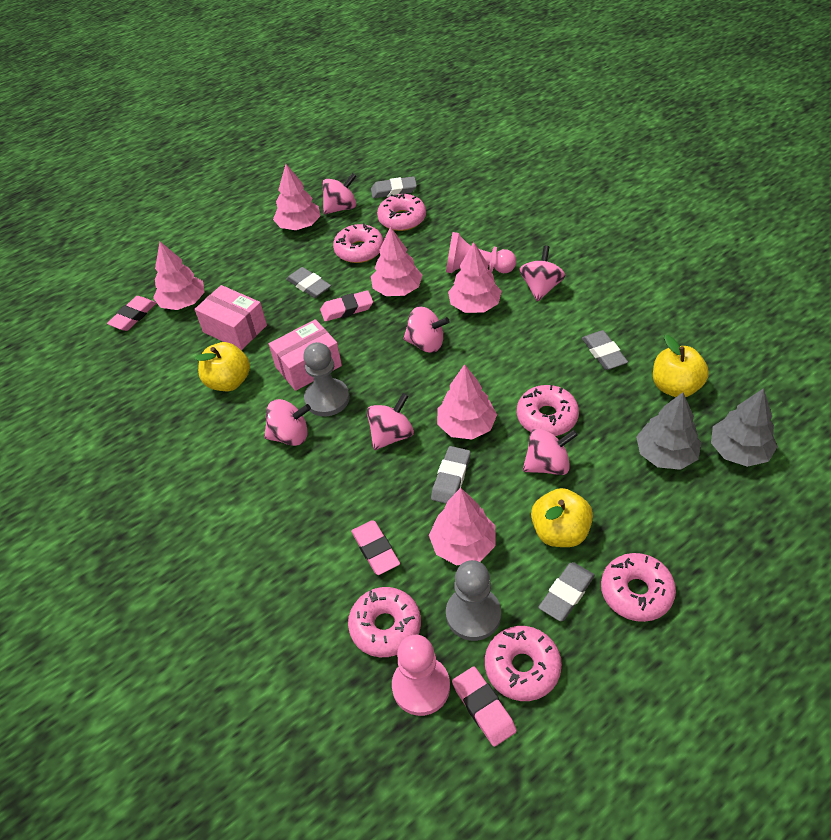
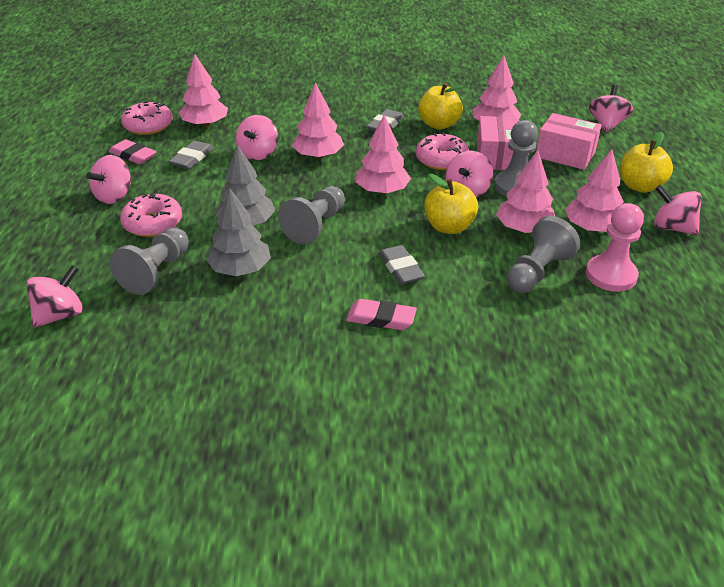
grey eraser: [286,267,331,298] [371,176,417,198] [431,446,471,504] [538,562,595,621] [582,330,628,370] = 5 -> [169,141,214,169] [367,109,404,132] [379,245,425,284] = 3
grey pawn: [303,342,350,416] [446,560,501,641] = 2 -> [110,227,189,295] [278,186,345,244] [494,120,538,196] [507,216,581,293] = 4
pink donut: [333,223,384,263] [348,587,421,657] [377,194,426,231] [485,626,562,701] [517,385,579,436] [601,553,676,622] = 6 -> [120,192,182,237] [121,101,173,135] [416,132,469,170] = 3
pink eraser: [107,296,156,331] [320,290,373,322] [351,520,400,575] [452,666,517,747] = 4 -> [109,139,157,164] [346,299,417,330] = 2
pink pawn: [392,635,450,716] [446,232,516,273] = 2 -> [586,203,644,292] = 1

